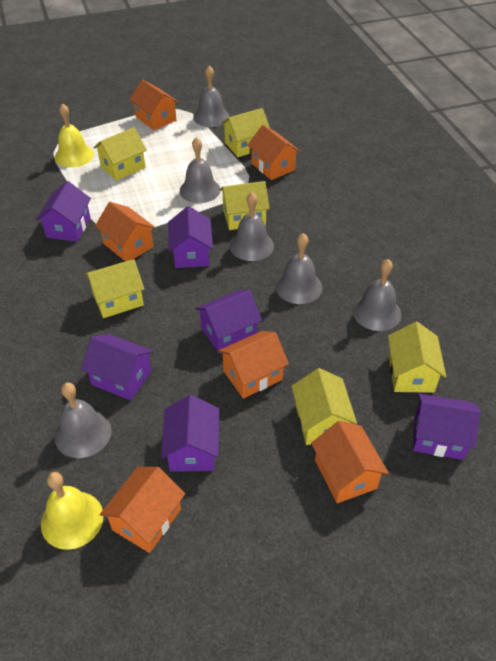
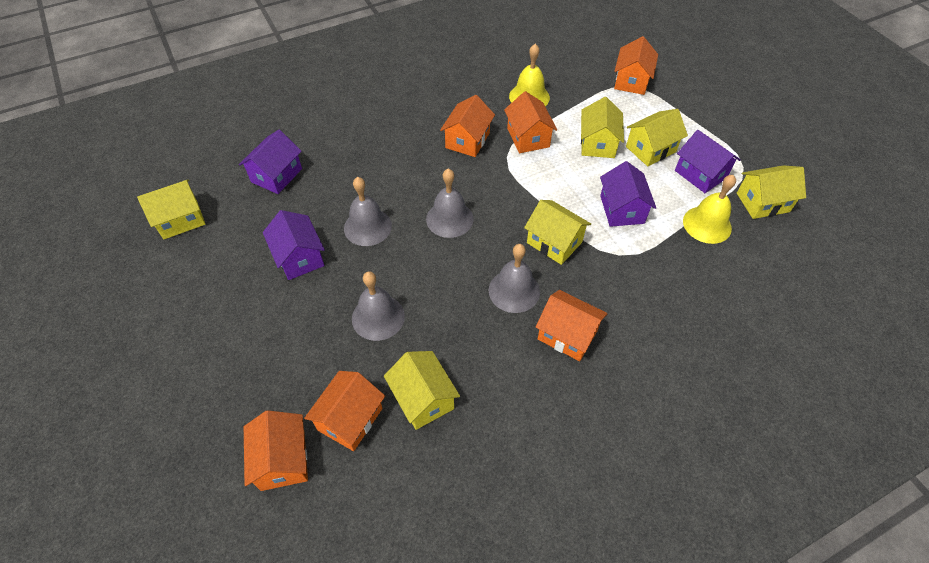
grey bell: [55,383,112,458] [180,137,220,203] [193,66,230,127] [230,192,274,261] [275,233,323,304] [352,259,401,331] = 6 -> [344,177,392,246] [352,271,405,341] [426,169,474,238] [489,244,540,313] = 4
purple house: [36,181,91,242] [81,334,153,401] [161,395,219,472] [168,206,213,268] [195,290,262,353] [413,394,481,460] = 6 -> [239,130,302,194] [263,210,325,280] [600,161,656,227] [675,130,741,193] = 4

